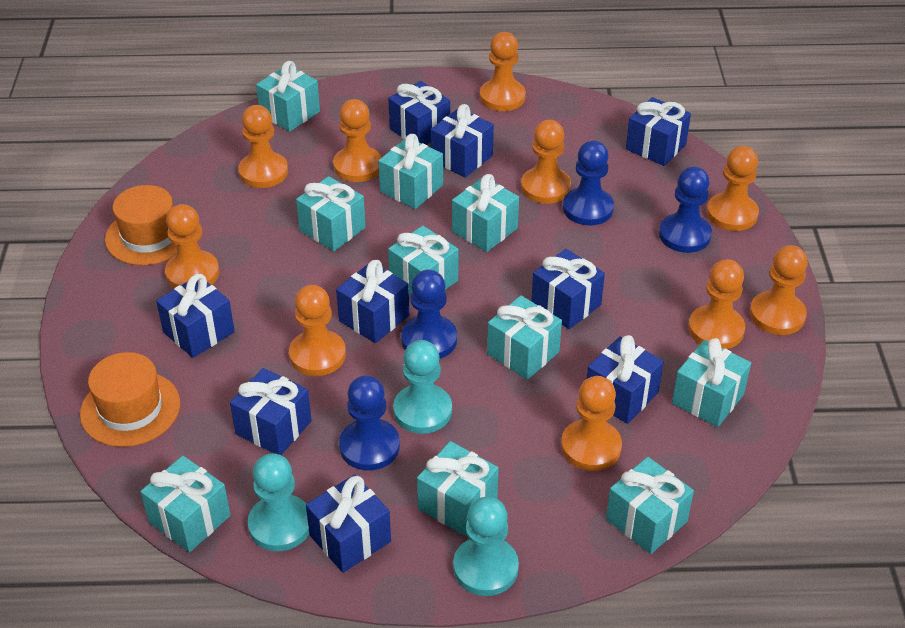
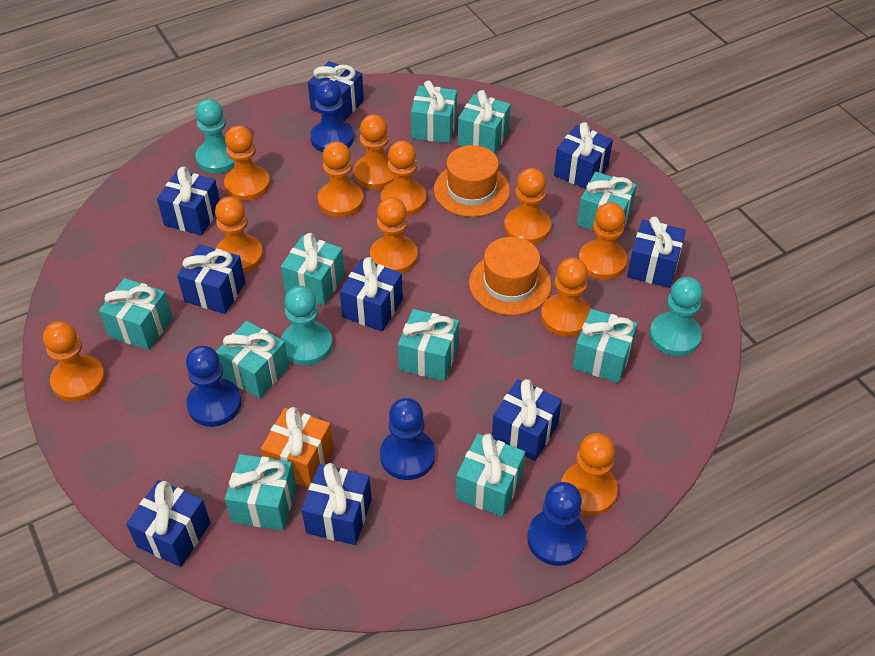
orange gift: none = 0 -> [261,407,334,488] = 1
orange pawn: [165,204,220,288] [238,105,288,188] [289,285,346,376] [333,99,382,182] [480,32,526,111] [521,120,571,204] [561,376,622,471] [688,259,745,349] [707,146,759,231] [750,245,808,335] = 10 -> [43,321,105,402] [215,197,263,273] [224,125,270,201] [318,141,364,217] [354,114,394,190] [370,197,418,273] [381,141,426,216] [504,168,551,244] [541,258,591,337] [561,433,618,516] [578,202,627,280] = 11

